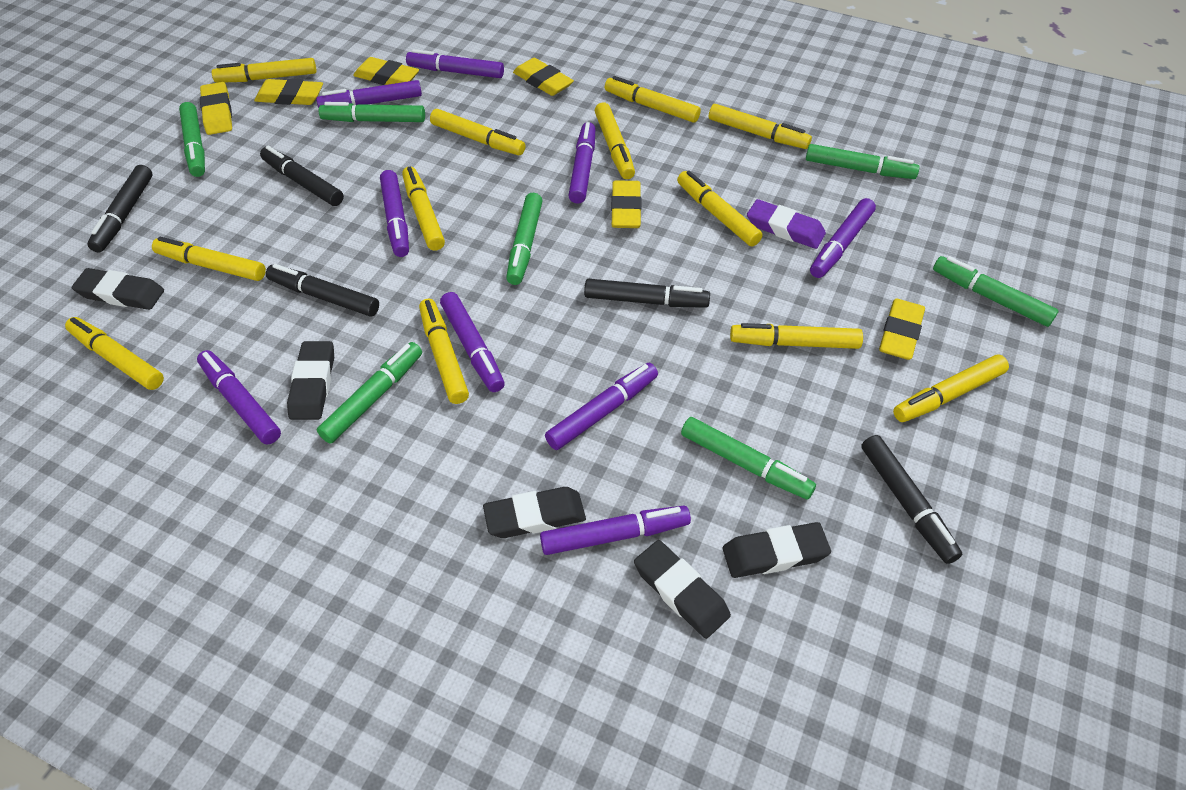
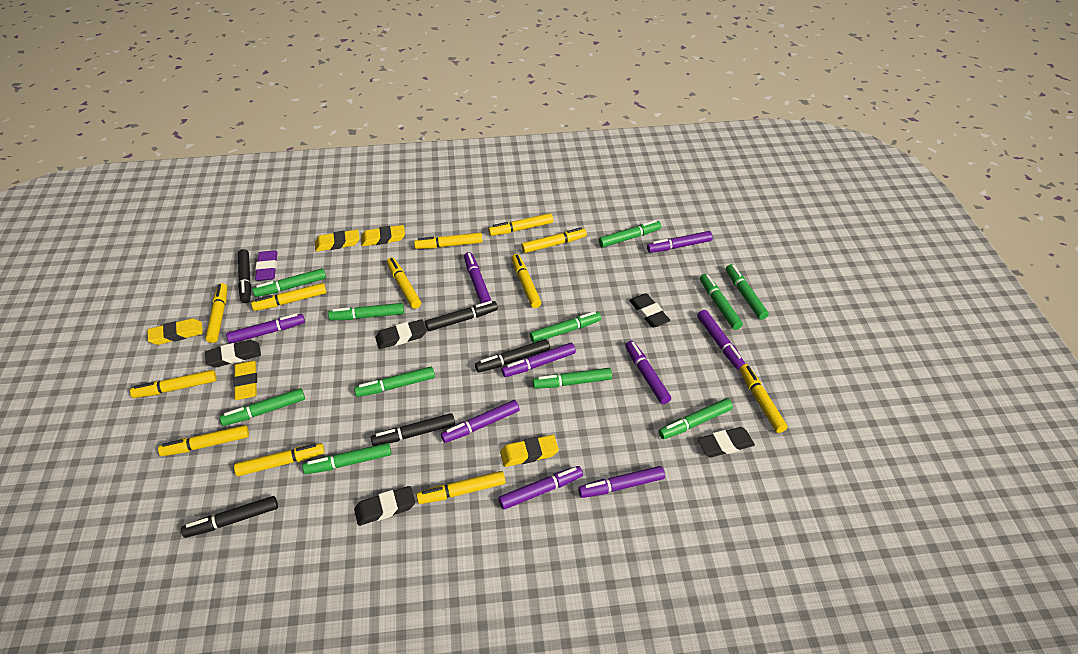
green marker: [179,102,205,177] [317,342,422,443] [319,102,425,122] [506,193,543,285] [681,417,816,500] [806,144,920,179] [933,256,1059,327] = 7 -> [220,388,305,426] [252,268,326,297] [302,443,391,474] [328,303,404,320] [354,367,435,397] [530,311,601,343] [533,368,612,389] [599,220,661,247] [658,398,733,439] [700,274,743,330] [726,264,769,320] = 11
yellow eraser: [200,82,232,135] [254,79,323,105] [353,57,419,85] [513,58,574,96] [611,180,641,228] [879,299,925,360] = 6 -> [147,318,203,345] [234,361,257,400] [315,230,359,252] [361,225,405,246] [500,435,559,467] = 5

